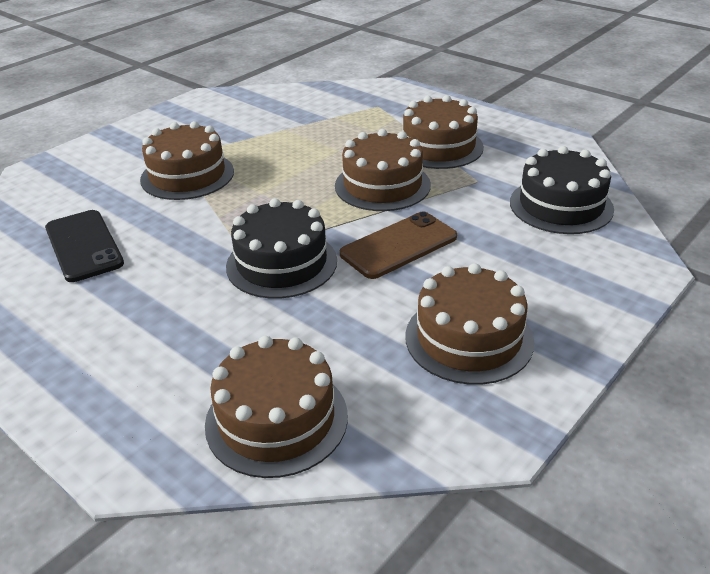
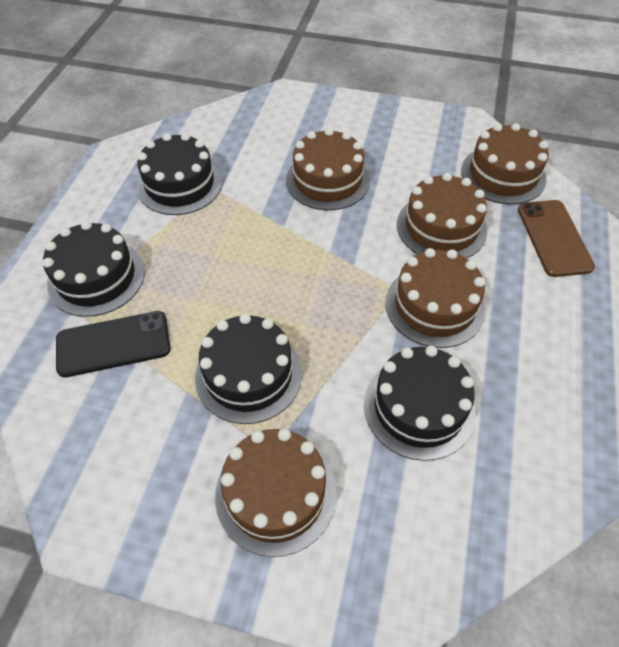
black cake: [226,198,337,299] [510,146,614,234] = 2 -> [43,221,145,317] [137,133,222,215] [195,313,302,424] [364,346,476,461] = 4

